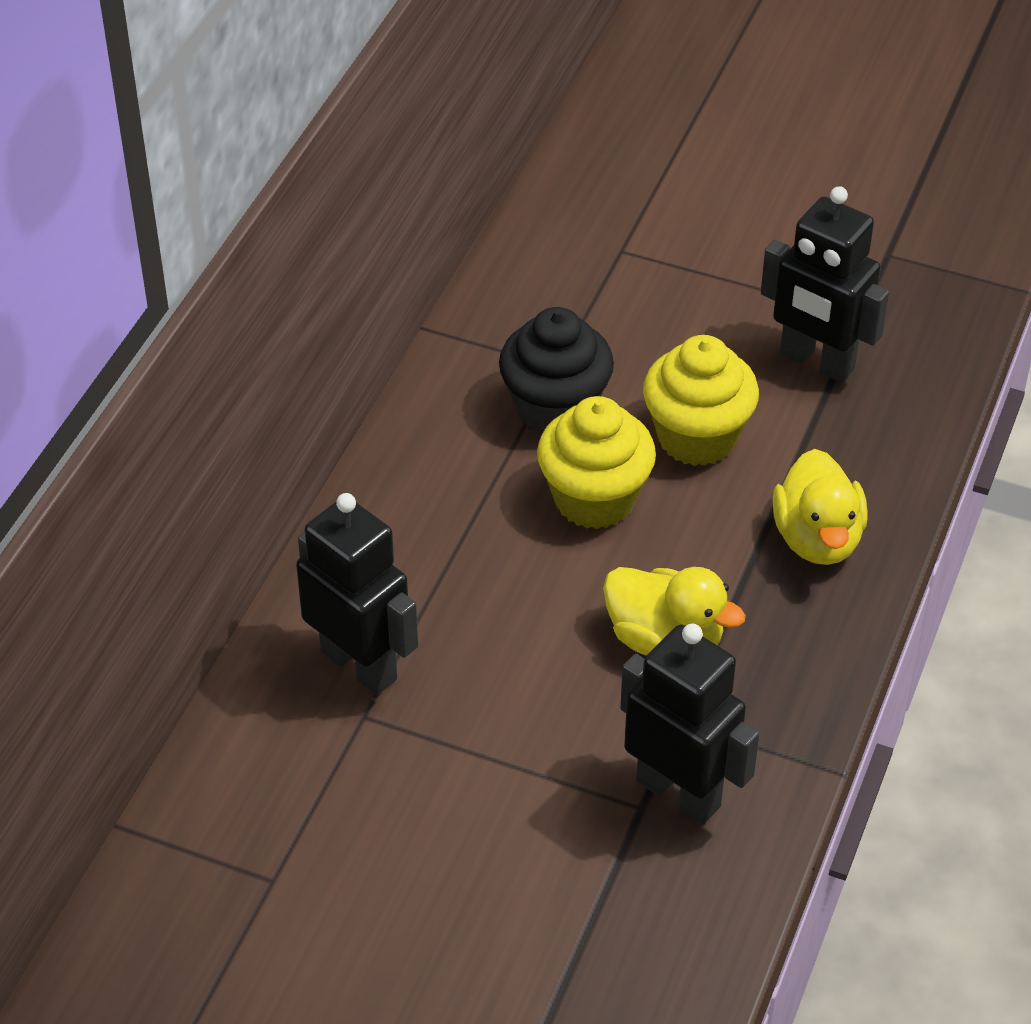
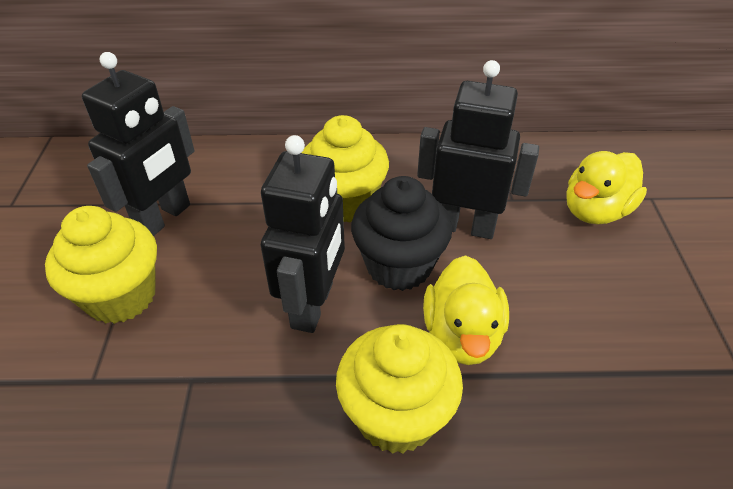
yellow cupcake: [537,396,656,529] [643,335,759,466] = 2 -> [45,206,157,324] [302,115,389,223] [336,324,463,454] = 3

